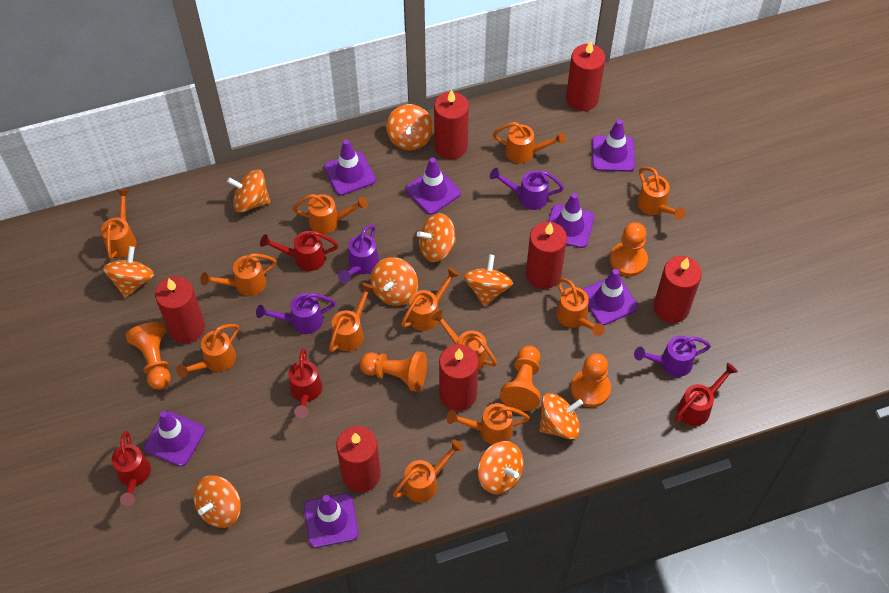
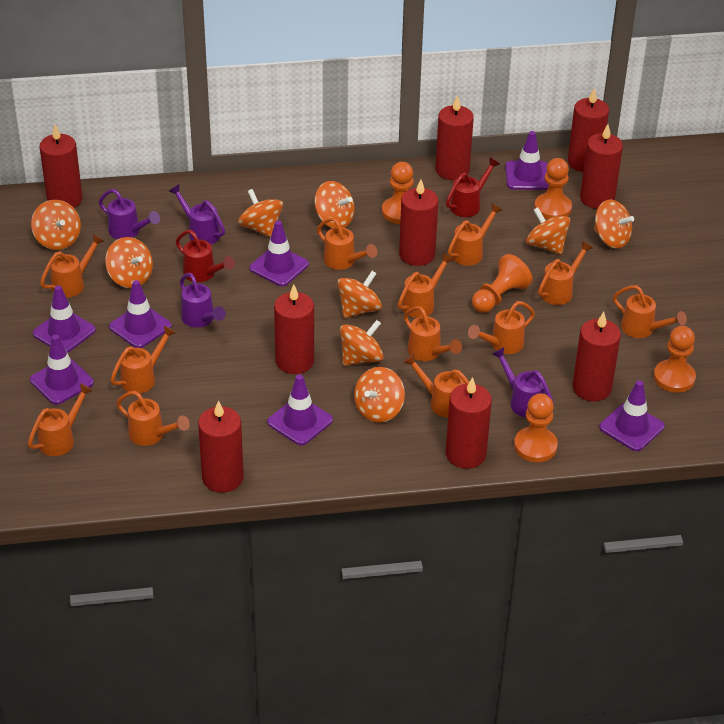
red candle: [155,276,205,343] [336,426,381,492] [434,89,469,159] [439,344,479,411] [526,222,567,289] [566,41,605,111] [654,256,702,323] = 7 -> [40,125,82,208] [198,400,244,493] [274,285,314,374] [399,179,438,266] [436,95,474,180] [446,377,492,469] [568,88,609,172] [573,312,621,401] [580,124,623,209] = 9
red watering can: [112,431,151,506] [260,231,338,271] [288,348,322,419] [675,363,738,426] = 4 -> [176,230,235,282] [446,157,500,217] = 2

